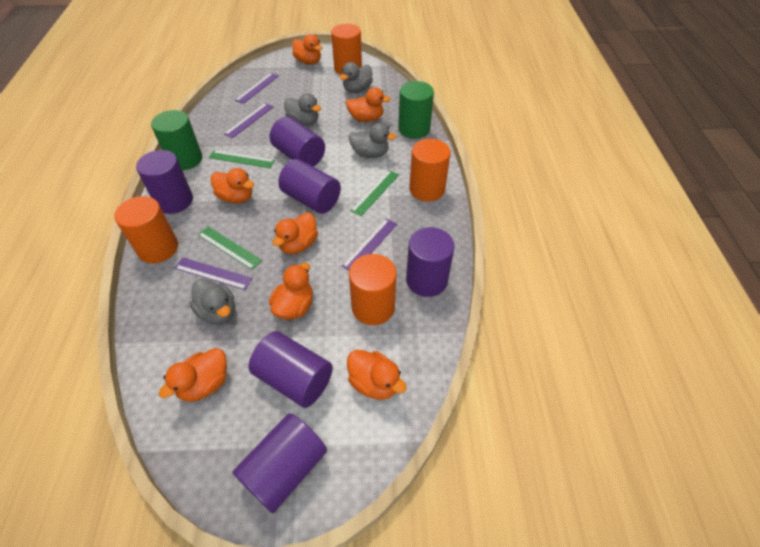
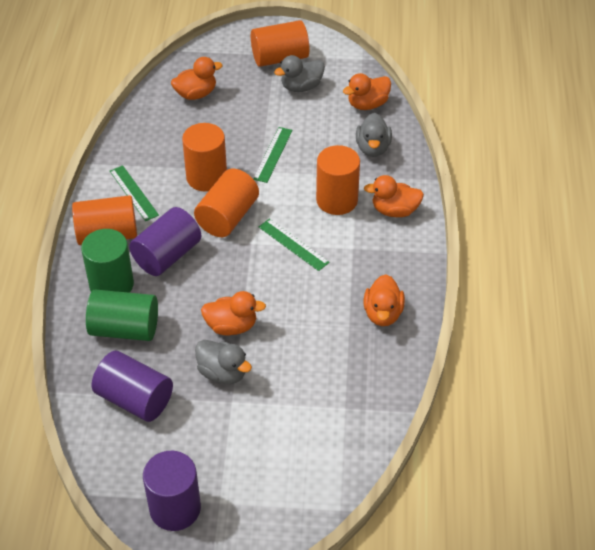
grey duck: [189,278,235,324] [284,93,321,126] [340,62,373,93] [349,123,396,158] = 4 -> [195,340,252,384] [274,55,325,92] [356,113,392,157] = 3
orange cylinder: [115,196,178,264] [331,24,362,75] [349,254,397,325] [409,139,451,201] = 4 -> [72,195,137,245] [182,123,227,192] [194,169,259,237] [251,20,310,67] [316,145,360,215] = 5
orange duck: [159,348,227,402] [211,168,254,203] [269,263,313,319] [273,212,318,254] [292,34,322,65] [346,87,391,122] [347,350,407,400] = 7 -> [171,57,223,100] [201,291,266,335] [343,73,391,110] [364,175,424,217] [364,274,405,326] = 5
purple cylinder: [136,150,193,214] [232,413,327,513] [248,331,333,408] [270,117,325,167] [278,159,341,214] [406,227,455,297] = 6 -> [92,351,173,422] [129,207,201,276] [143,451,201,531] = 3
purple ruler: [175,257,253,290] [224,103,274,138] [235,73,279,104] [342,219,397,270] = 4 -> none = 0

